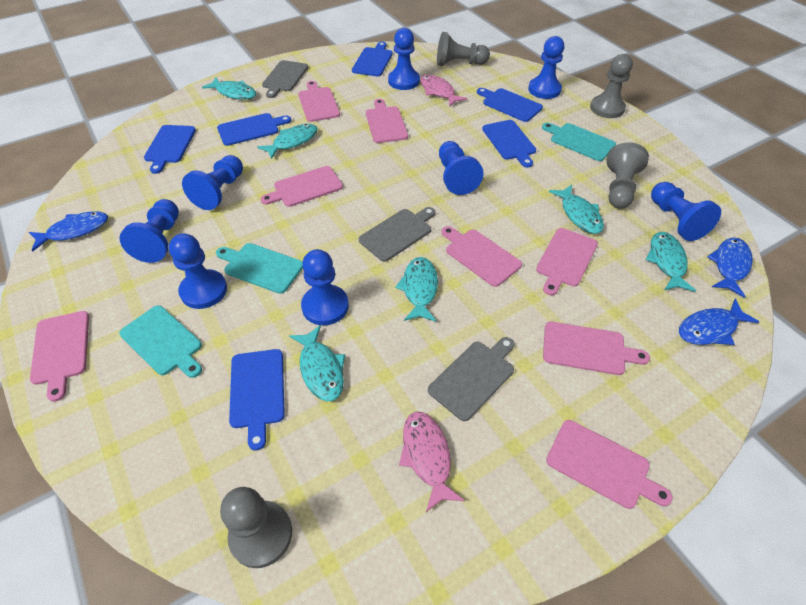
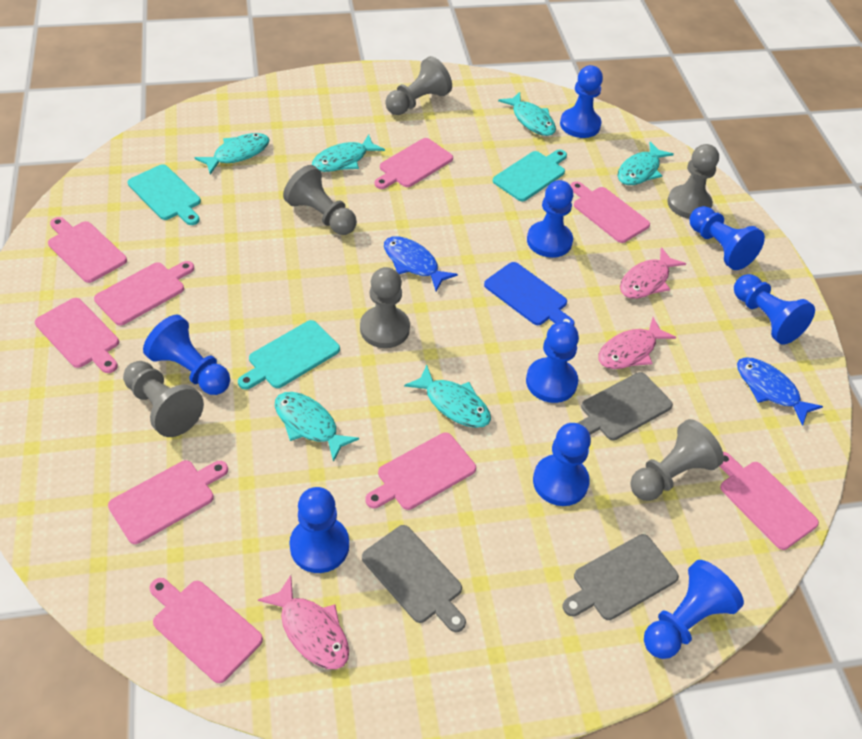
blue cutting board: [144,125,196,174] [217,113,291,146] [229,349,285,451] [352,42,393,76] [477,88,543,122] [482,120,536,168] = 6 -> [484,262,574,326] = 1
blue fish: [29,211,108,252] [679,299,759,345] [707,238,752,298] = 3 -> [384,236,458,291] [737,357,823,426] = 2
blue pawn: [120,199,179,263] [169,233,227,309] [182,155,243,210] [301,249,349,325] [388,28,420,90] [439,141,484,195] [528,36,564,99] [651,182,721,241] = 8 -> [143,315,230,395] [289,487,349,573] [526,321,579,403] [527,180,573,258] [533,423,591,506] [560,65,603,138] [644,560,744,659] [689,206,765,270] [734,274,815,345] = 9
grey pawn: [220,487,292,568] [437,32,490,66] [590,54,633,118] [606,142,649,209] = 4 -> [123,361,204,437] [283,165,357,235] [360,267,410,348] [385,56,452,115] [630,419,724,501] [667,144,719,219] = 6
pink cutting board: [30,311,89,402] [260,166,343,207] [298,81,340,122] [366,99,408,143] [441,226,522,287] [536,228,598,295] [543,322,650,375] [546,420,673,509] = 8 -> [35,298,119,373] [48,217,127,283] [94,261,194,326] [108,460,228,544] [149,578,263,683] [365,433,476,510] [374,138,453,189] [570,181,650,243] [719,452,819,550] = 9
pink fish: [399,412,465,512] [420,74,467,106] = 2 -> [258,575,349,669] [598,317,676,369] [620,247,686,299] = 3

